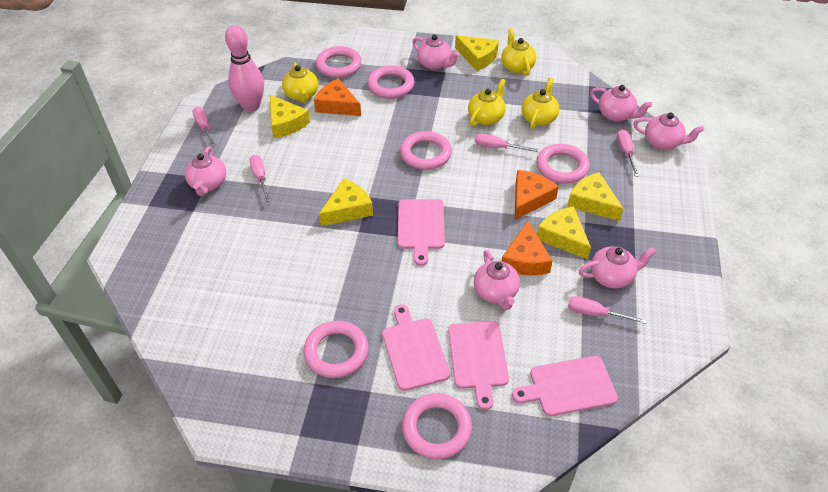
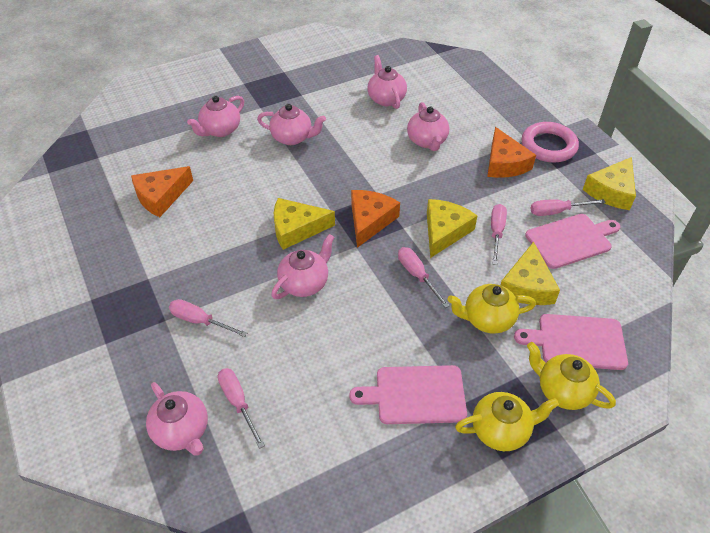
pink bowling pin: [225,25,264,112] = 1 -> none = 0
pink cutting board: [382,304,450,391] [398,199,445,266] [448,321,509,410] [512,356,618,416] = 4 -> [349,365,467,424] [514,314,628,370] [525,214,620,269] = 3
pink ring: [303,321,368,378] [316,46,362,78] [367,65,415,99] [400,131,452,170] [402,393,472,459] [536,144,590,184] = 6 -> [522,122,579,163] = 1
yellow cheese: [270,95,310,138] [319,178,373,226] [455,35,499,71] [537,206,591,260] [567,172,624,221] = 5 -> [274,198,335,250] [427,199,477,258] [501,242,560,305] [583,157,636,210] = 4
yellow teapot: [282,62,318,103] [468,79,506,127] [501,28,536,76] [522,78,559,129] = 4 -> [447,284,536,334] [455,392,559,451] [527,342,616,410] = 3

